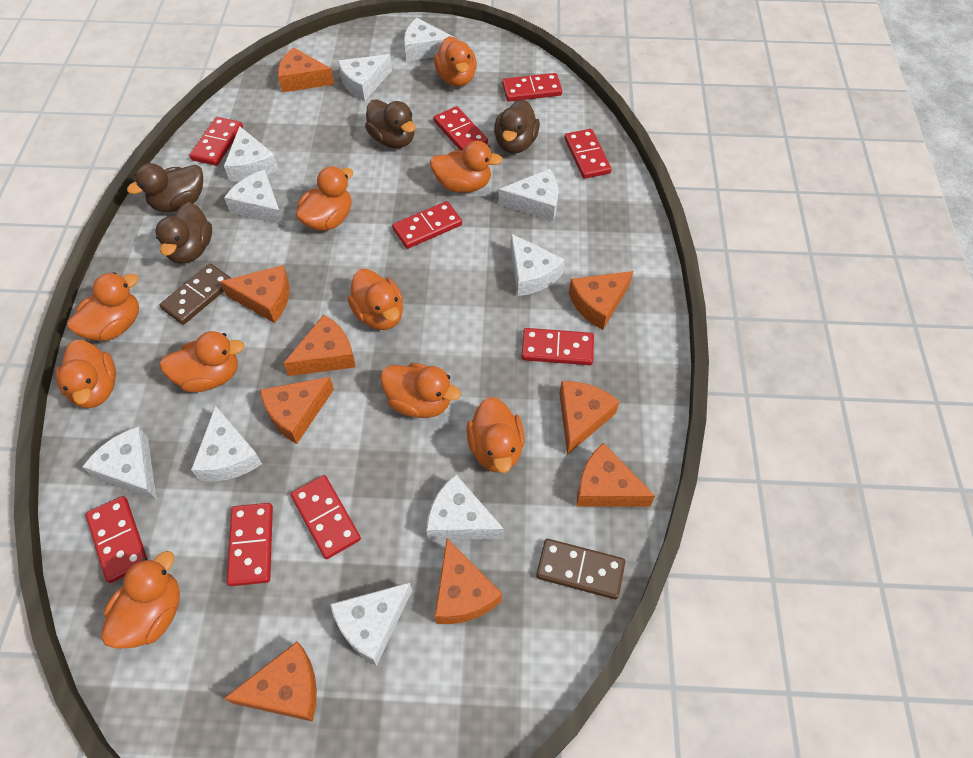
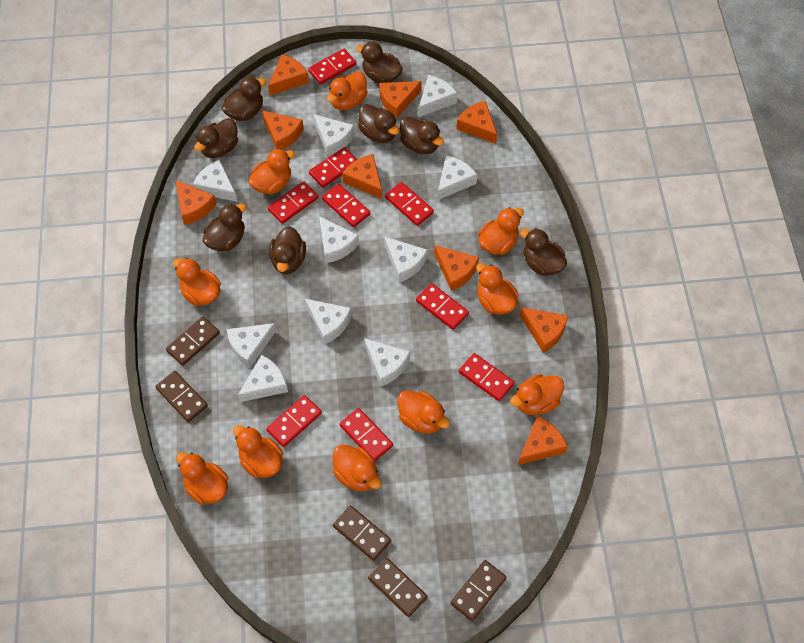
brown domino: [160,264,231,325] [536,539,625,599] = 2 -> [155,371,208,422] [166,316,220,366] [333,506,391,561] [368,558,428,617] [451,560,507,621] = 5
brown duck: [127,163,203,212] [155,202,212,264] [365,99,416,148] [494,99,540,154] = 4 -> [194,118,238,158] [203,203,246,251] [222,77,266,121] [269,226,306,274] [356,42,403,83] [358,104,399,143] [400,116,444,154] [520,228,567,276] = 8

